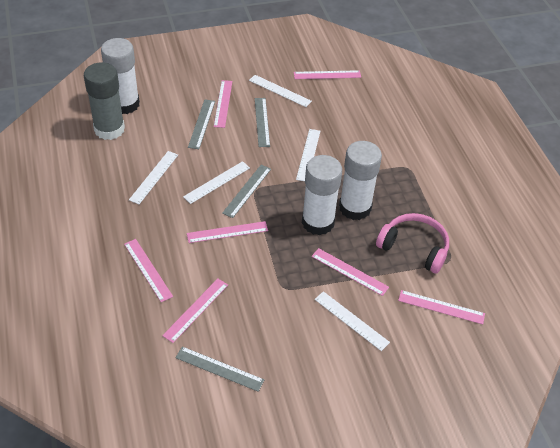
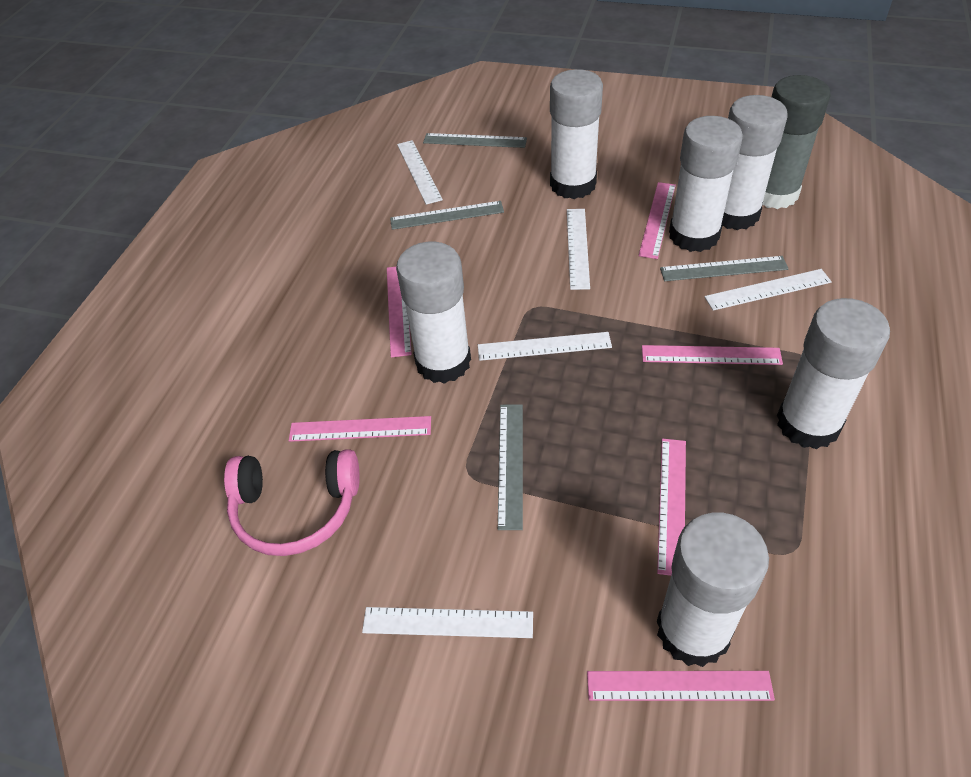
pink ruler: [124,239,173,302] [162,279,228,343] [187,221,268,243] [214,80,232,128] [294,70,361,79] [312,248,389,296] [398,290,485,324] = 7 -> [289,416,431,442] [387,267,412,358] [587,671,775,701] [639,182,676,259] [642,345,783,365] [657,439,686,576] = 6
white glue stick: [101,38,140,114] [302,155,342,235] [339,141,382,220] = 3 -> [396,242,471,384] [550,69,603,199] [657,513,769,667] [669,116,743,252] [721,95,787,230] [777,298,890,449] = 6

